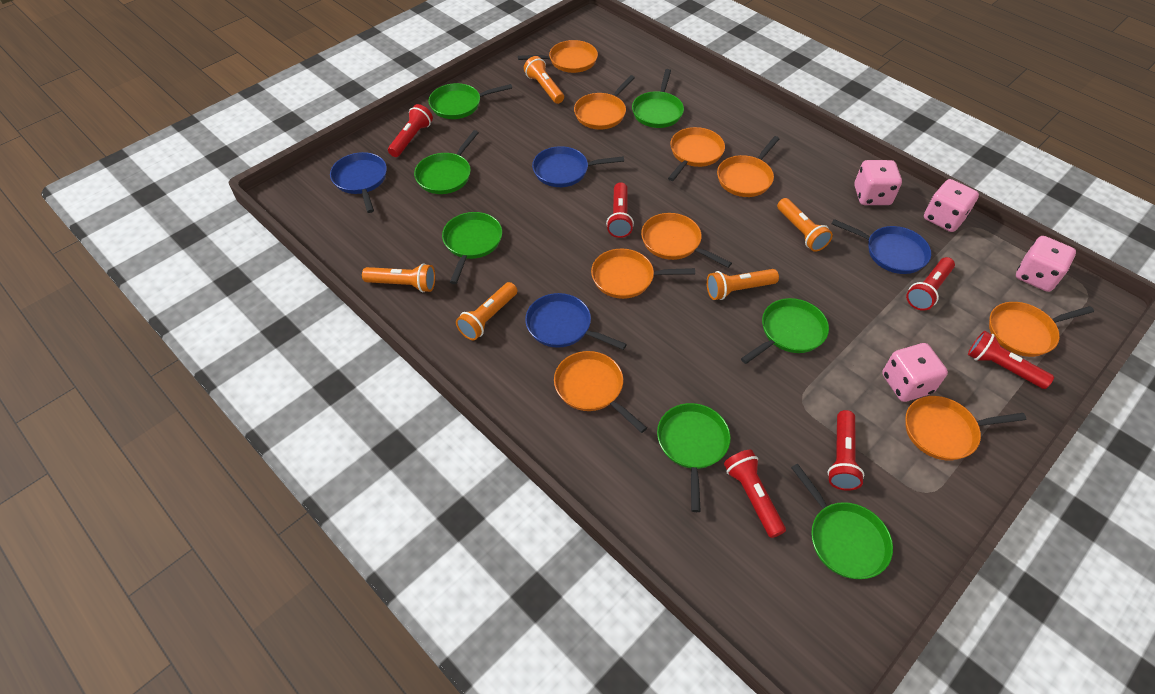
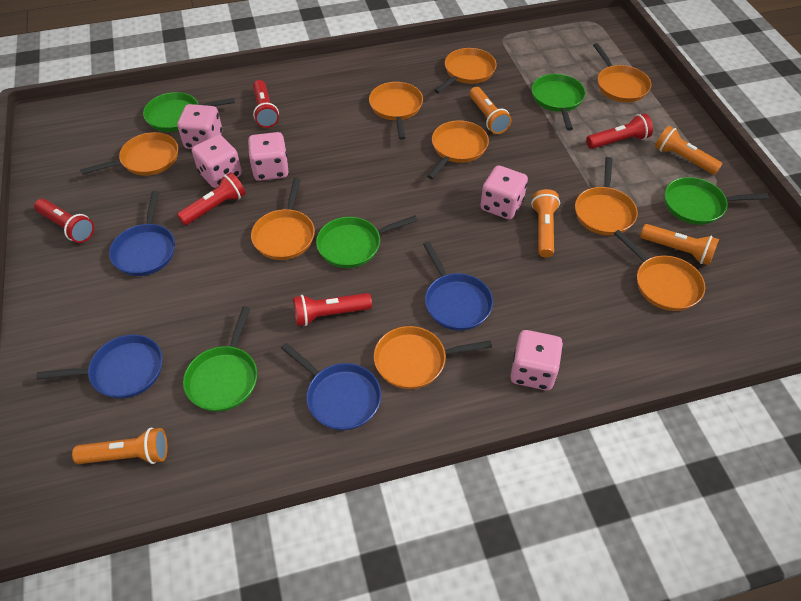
green pan: [414,130,479,194] [428,83,512,119] [442,212,502,284] [632,69,684,128] [657,403,731,512] [741,298,829,364] [791,464,893,579] = 7 -> [143,92,235,132] [183,306,257,412] [316,215,418,268] [531,74,586,131] [665,177,769,225] = 5
pink dice: [854,160,902,205] [882,343,948,402] [924,179,979,232] [1016,236,1076,292] = 4 -> [177,104,222,149] [192,135,242,188] [248,132,288,181] [480,165,528,220] [511,330,563,390] = 5
red flashlight: [388,104,433,157] [606,182,634,238] [724,450,786,538] [827,410,864,491] [906,257,955,311] [968,331,1054,389] = 6 -> [34,199,94,243] [177,172,245,225] [253,80,279,128] [293,293,372,326] [586,113,653,149] = 5

